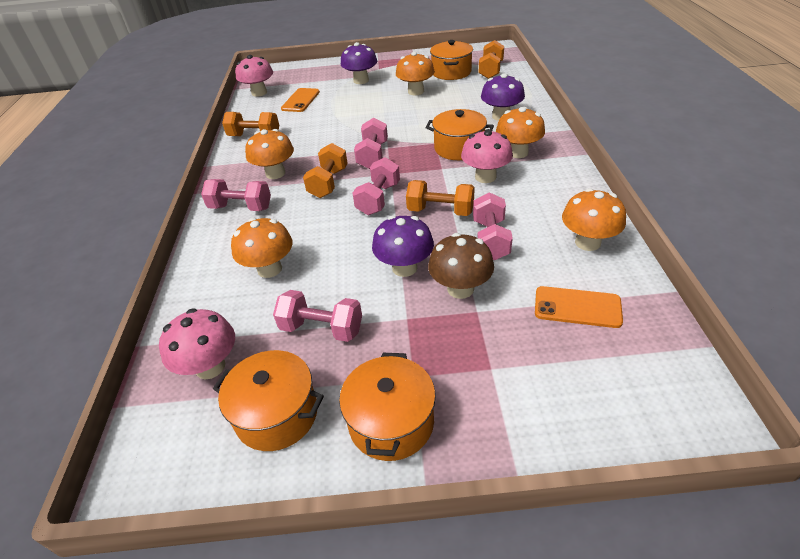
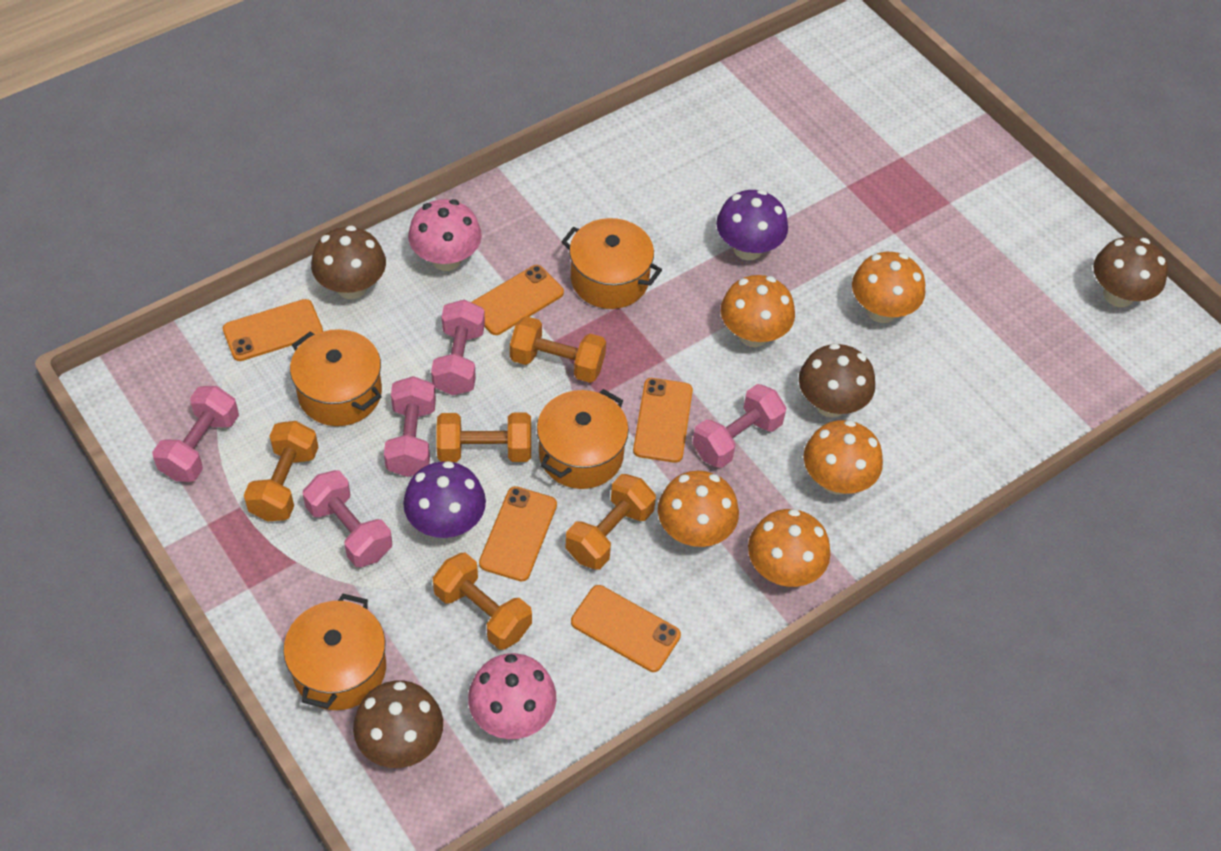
brown mushroom: [428,233,494,299] = 1 -> [311,225,386,299] [353,680,443,768] [799,343,875,417] [1093,237,1168,307] = 4
orange dumbbell: [222,112,279,136] [303,143,348,198] [406,180,475,216] [479,40,504,79] = 4 -> [244,421,319,521] [433,553,532,650] [436,413,531,462] [510,316,606,383] [566,474,656,570] = 5
orange phone: [281,88,320,112] [535,286,623,328] = 2 -> [223,299,323,361] [471,265,564,335] [479,486,557,581] [571,585,681,672] [633,378,693,463] = 5
pink mushroom: [159,308,235,379] [235,55,273,97] [461,129,513,183] = 3 -> [408,199,482,271] [468,653,556,739] = 2
purple mushroom: [341,42,377,84] [372,215,434,277] [481,73,525,121] = 3 -> [403,461,486,538] [716,189,788,261] = 2

